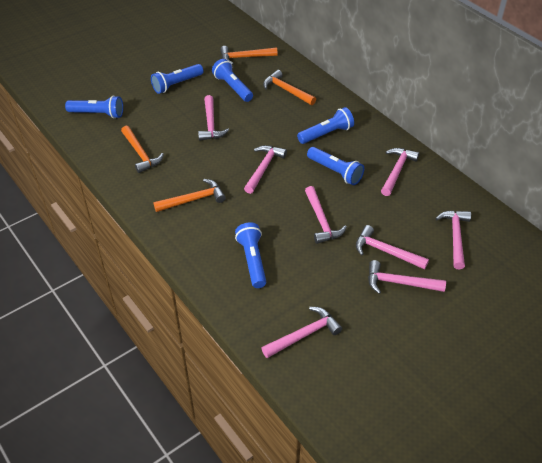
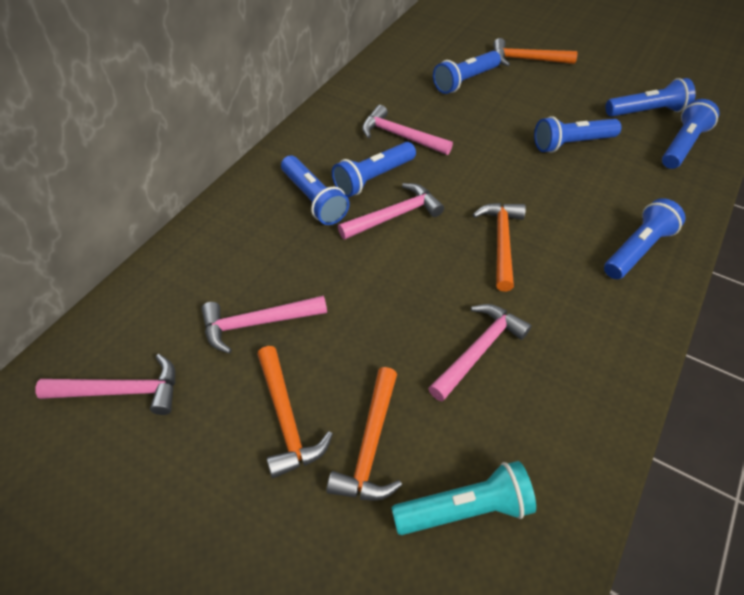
blue flashlight: [65,96,123,118] [151,64,204,94] [212,59,253,102] [235,222,266,288] [297,107,354,144] [307,147,364,185] = 6 -> [281,156,350,225] [332,142,416,197] [433,51,501,94] [534,116,621,153] [604,198,685,279] [606,78,696,117] [662,99,720,169] = 7
pink hammer: [198,95,229,141] [244,145,287,194] [262,307,342,358] [305,186,347,244] [356,225,429,270] [368,260,446,294] [381,148,419,196] [435,211,471,270] = 8 -> [36,354,175,415] [201,295,327,354] [338,183,444,240] [362,105,453,155] [428,304,532,401] = 5
turquoise flashlight: none = 0 -> [391,461,536,535] = 1

